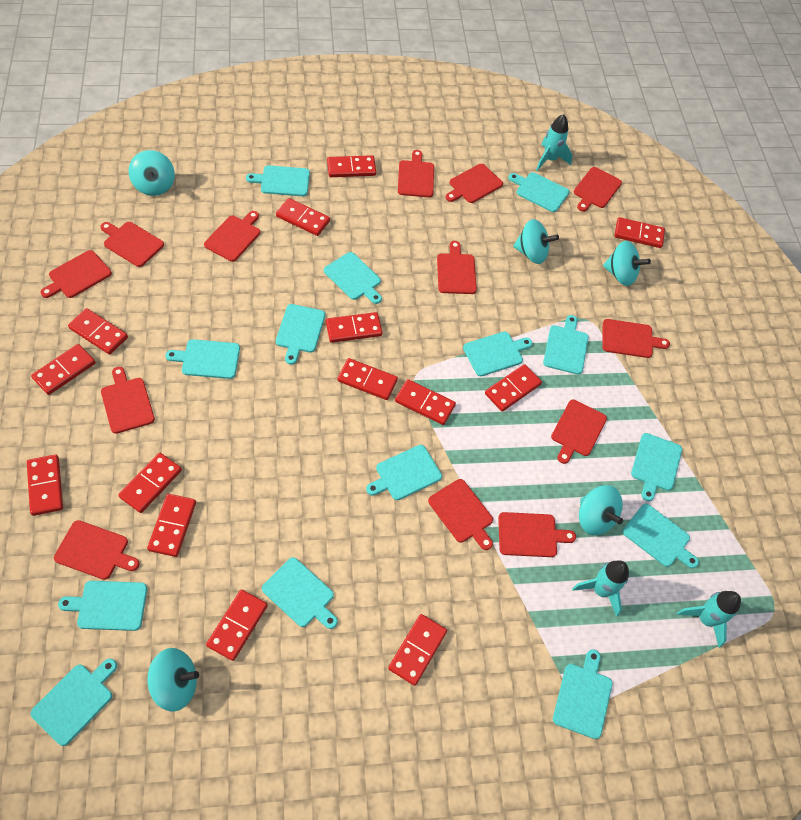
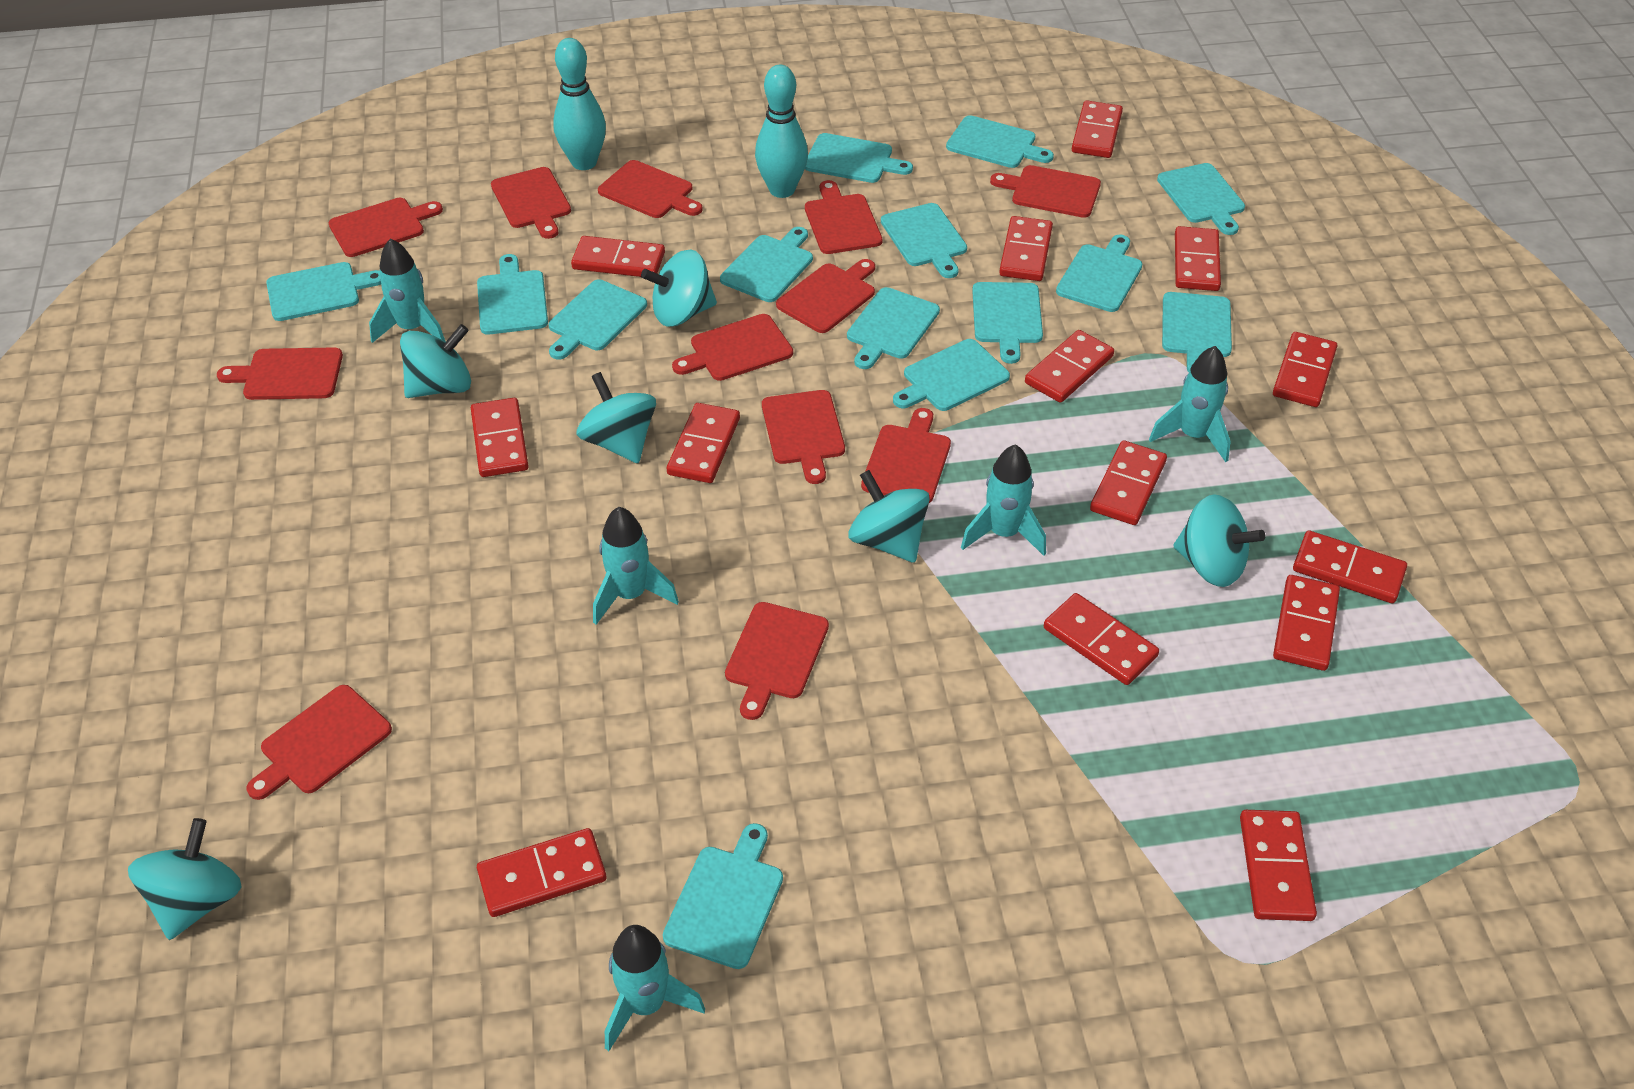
red cutting board: [40,250,112,298] [54,520,140,580] [100,222,164,267] [101,367,155,434] [204,211,260,262] [398,150,434,197] [428,479,493,550] [437,241,477,294] [445,164,503,203] [498,512,576,557] [551,399,607,464] [574,167,622,212] [602,319,670,358] = 13 -> [217,347,343,400] [247,685,392,800] [329,198,443,257] [491,167,571,239] [598,160,702,218] [672,314,793,381] [725,602,829,720] [762,390,845,484] [776,259,875,333] [805,180,883,254] [861,408,951,503] [990,165,1101,218] = 12
turquoise bowling pin: none = 0 -> [553,38,606,170] [755,64,808,198] = 2
turquoise rocket: [536,114,573,171] [572,560,629,617] [677,591,741,648] = 3 -> [369,238,446,343] [593,507,679,625] [605,925,705,1051] [961,444,1046,556] [1149,346,1231,462] = 5
turquoise spinning top: [129,150,175,196] [147,648,199,712] [513,219,559,264] [579,485,623,535] [603,241,651,286] = 5 -> [128,818,241,940] [400,324,471,398] [576,372,656,463] [641,249,717,327] [848,470,930,563] [1173,494,1265,587] = 6

